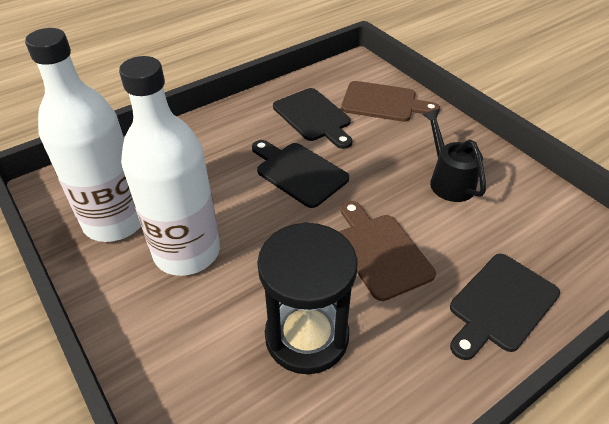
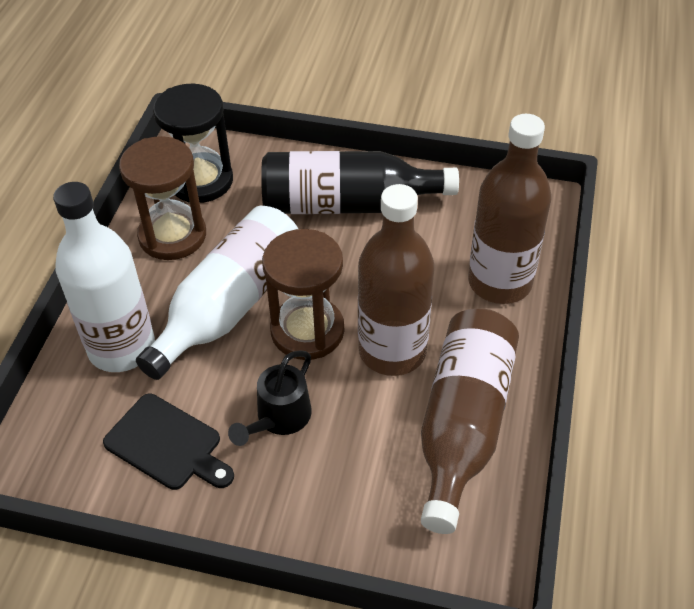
black bottle: none = 0 -> [261,151,459,214] = 1
black cutting board: [252,140,349,208] [273,88,352,149] [450,254,560,360] = 3 -> [103,394,234,490] = 1
brown bottle: none = 0 -> [358,184,435,376] [421,308,519,534] [468,114,552,304] = 3
brown cutting board: [339,201,436,301] [341,81,440,122] = 2 -> none = 0
brown hourglass: none = 0 -> [119,136,206,260] [262,229,344,360] = 2

